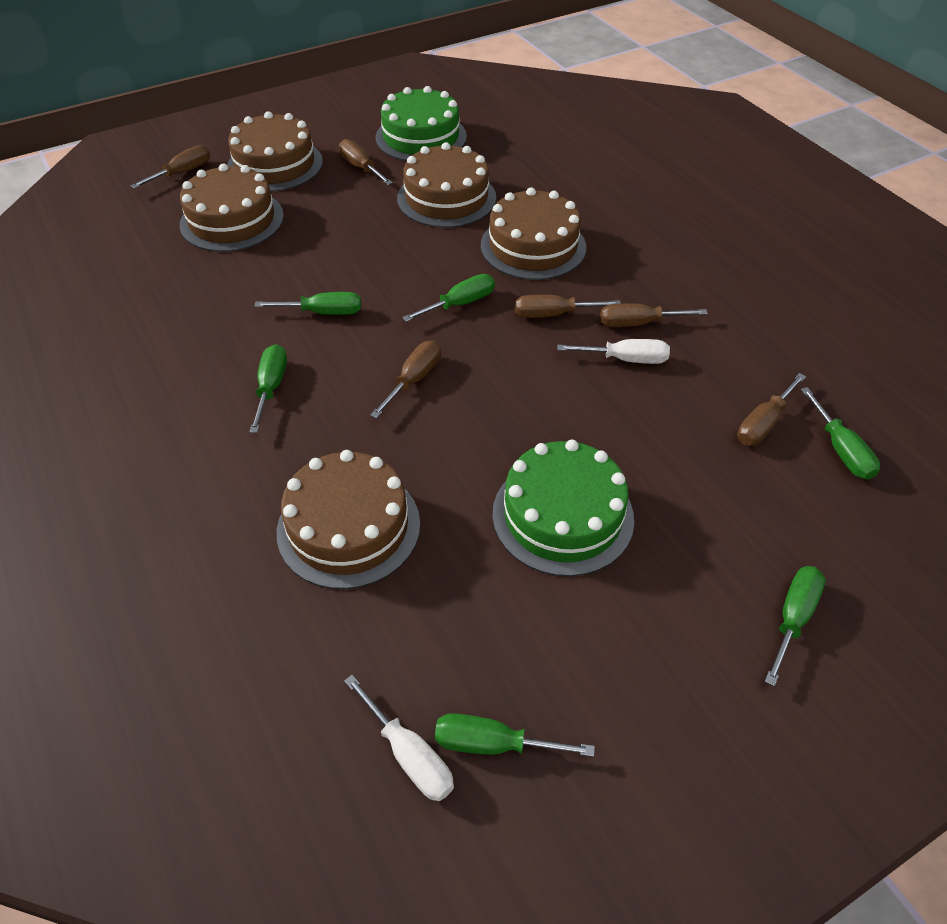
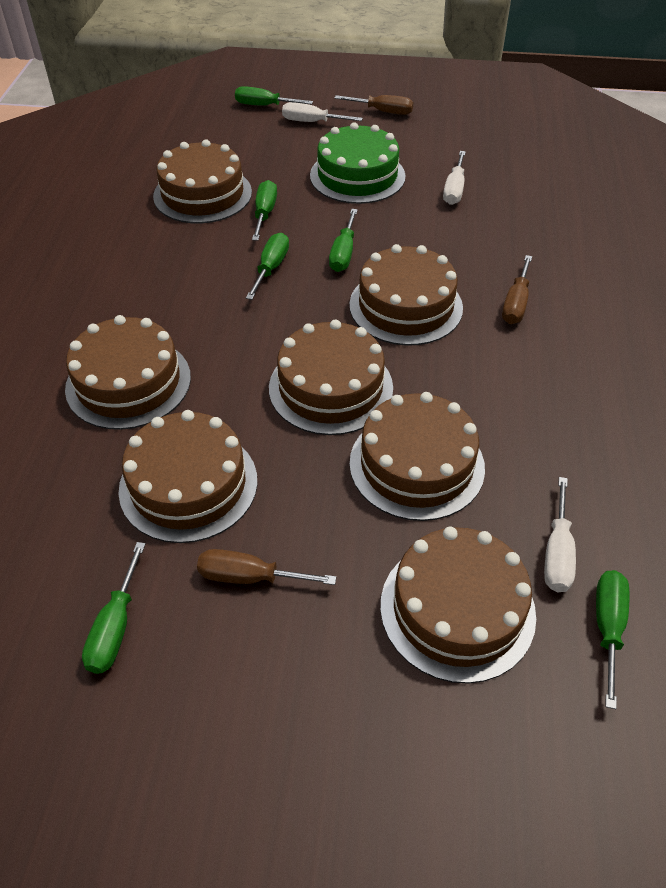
brown cake: [180,164,284,252] [227,111,323,191] [277,450,420,589] [397,142,496,228] [481,187,586,280] = 5 -> [65,315,191,430] [119,410,257,543] [153,139,252,223] [269,320,393,435] [349,244,463,346] [350,392,485,521] [380,527,536,684] = 7
brown screwdriver: [130,145,210,189] [339,139,393,185] [370,341,441,419] [515,295,621,318] [600,304,708,327] [737,373,806,446] = 6 -> [197,549,336,585] [334,95,413,115] [502,255,532,324] = 3
green cake: [376,86,467,161] [492,440,634,577] = 2 -> [310,122,405,204] = 1
white screwdriver: [344,675,454,801] [557,339,670,364] = 2 -> [282,102,363,122] [443,151,466,205] [544,477,576,592] = 3

